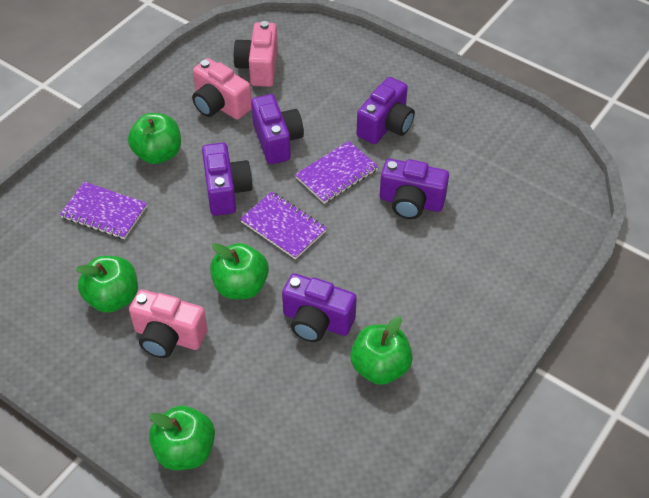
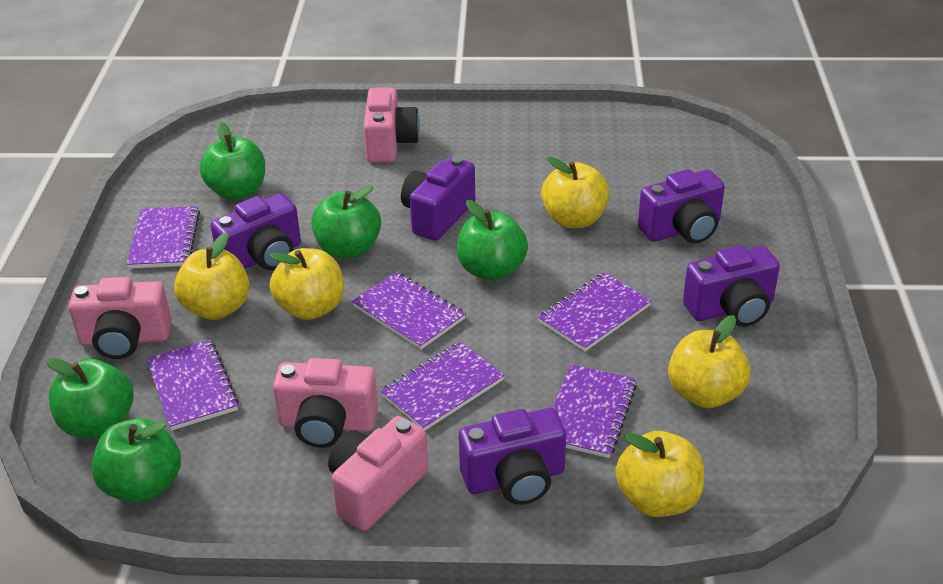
pink camera: [129,289,208,358] [192,58,252,120] [233,21,278,87] = 3 -> [69,277,172,359] [273,358,378,448] [328,416,428,531] [364,87,420,163] = 4
purple notebook: [60,182,147,239] [240,191,327,259] [295,141,379,204] = 3 -> [126,206,200,269] [146,340,239,430] [352,272,466,350] [380,342,504,430] [538,272,652,352] [553,364,637,458] = 6
yellow apple: none = 0 -> [174,232,250,320] [269,248,344,320] [541,157,609,228] [616,431,704,517] [668,315,751,408] = 5

